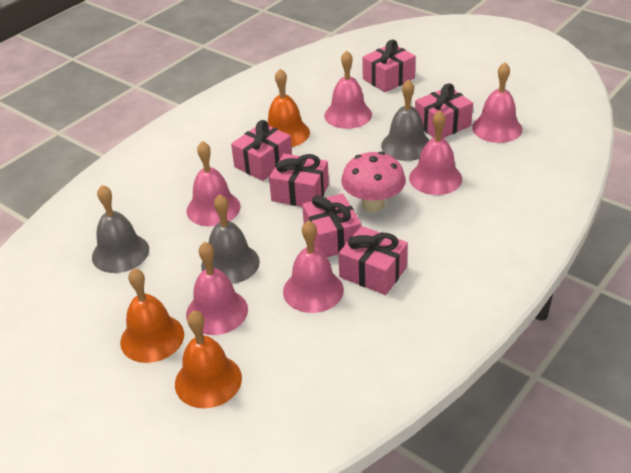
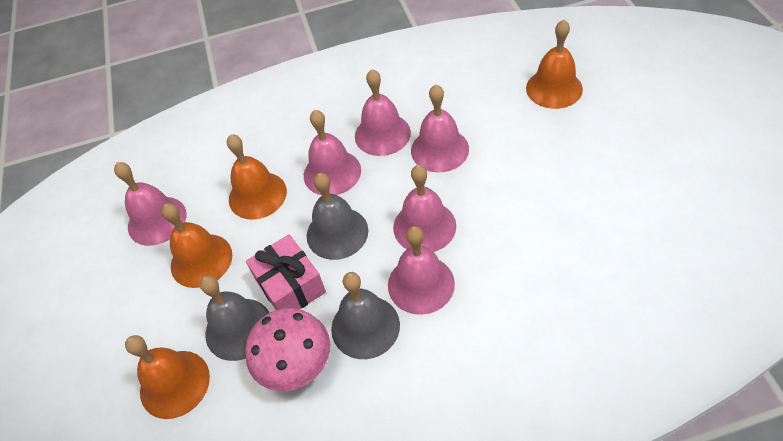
orange bell: [120,268,184,363] [175,311,242,408] [268,69,310,147] = 3 -> [125,335,210,419] [161,203,232,288] [227,134,287,220] [526,20,583,109] = 4
pink gift: [231,120,292,181] [269,154,329,207] [302,193,361,257] [338,226,408,295] [362,40,416,92] [415,83,473,138] = 6 -> [246,234,326,310] = 1

